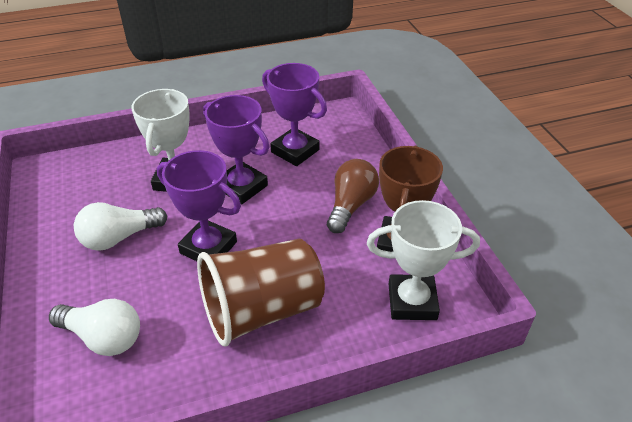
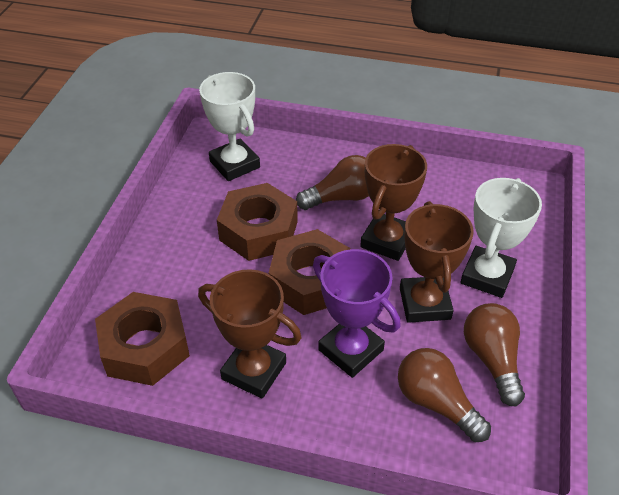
brown cup: [197,239,325,346] = 1 -> none = 0
brown light bulb: [327,159,379,233] = 1 -> [296,155,369,210] [398,348,491,442] [464,303,525,406] = 3
brown nut: none = 0 -> [95,292,190,386] [217,183,298,261] [269,229,351,315] = 3
brown trophy: [377,145,443,252] = 1 -> [198,269,301,398] [360,144,427,261] [400,201,474,323] = 3
purple trophy: [157,150,241,261] [203,95,270,204] [262,63,327,166] = 3 -> [313,249,401,378] = 1
white light bulb: [49,299,140,356] [74,202,167,251] = 2 -> none = 0

